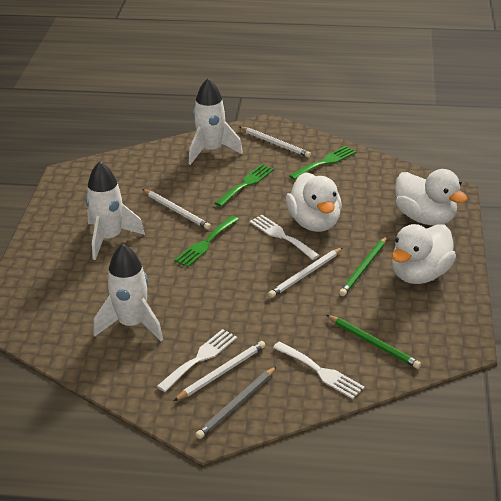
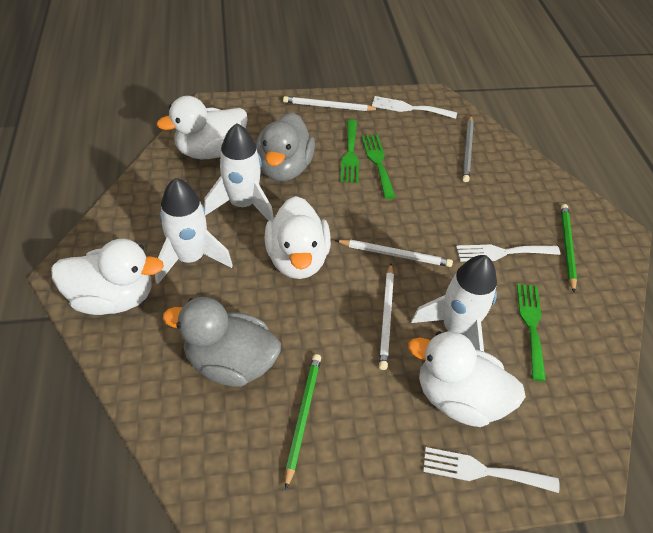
grey duck: none = 0 -> [163,297,281,387] [256,112,315,181] = 2
white duck: [286,172,342,232] [392,224,456,284] [395,169,468,225] = 3 -> [51,239,164,315] [157,96,248,159] [265,196,331,279] [408,331,526,427] = 4
white pencil: [142,189,211,230] [174,341,265,401] [240,127,311,157] [268,247,343,298] = 4 -> [283,96,379,111] [335,239,453,267] [379,263,394,370] = 3

